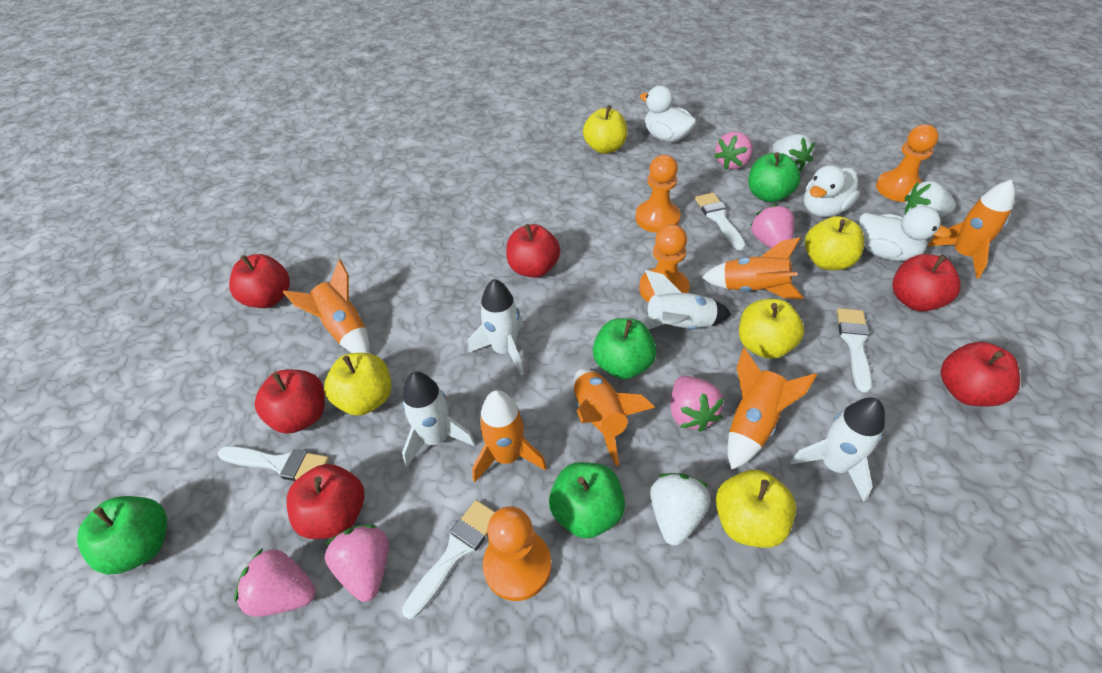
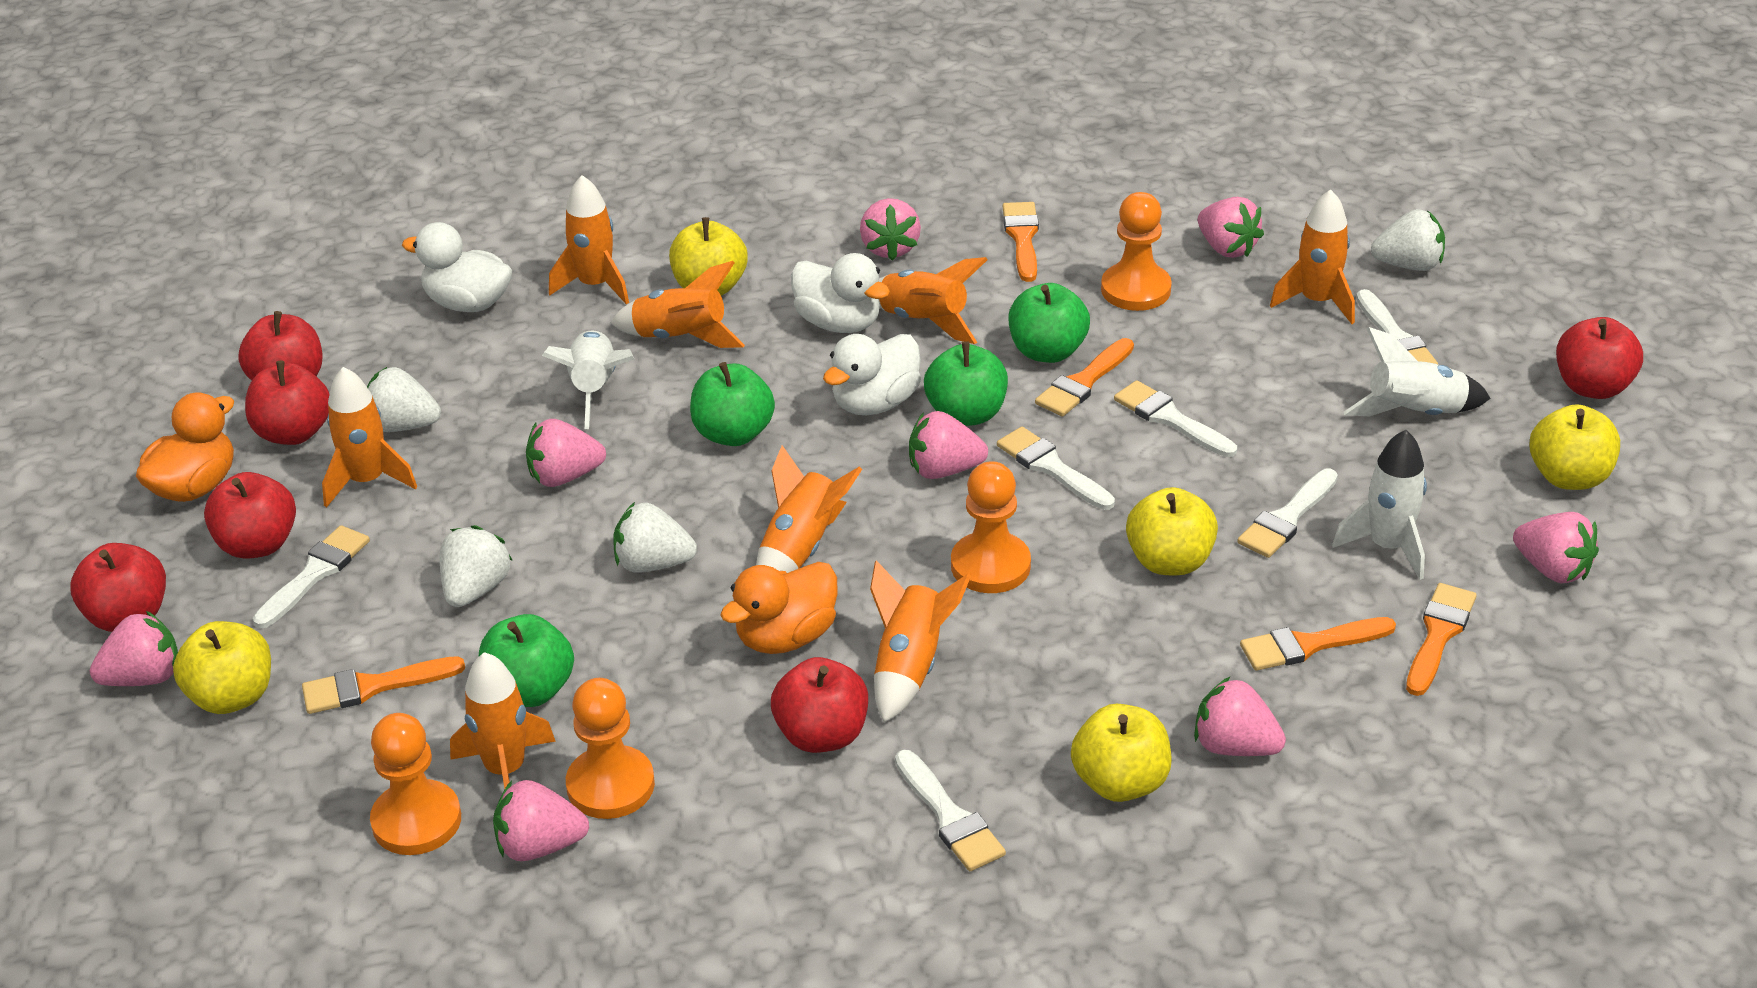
orange brush: none = 0 -> [302,656,465,714] [1003,202,1039,282] [1035,338,1134,417] [1240,617,1396,671] [1406,583,1477,696] = 5
orange duck: none = 0 -> [136,392,234,502] [720,562,838,654] = 2
orange rocket: [283,259,370,353] [472,390,547,482] [574,369,655,466] [701,237,804,299] [727,348,817,470] [928,180,1015,279] = 6 -> [322,367,417,508] [450,652,556,788] [549,175,629,305] [611,261,745,348] [756,445,862,573] [870,560,971,723] [878,257,988,344] [1270,189,1355,324] = 8
pink strawberry: [234,548,316,617] [325,525,389,602] [670,376,724,432] [714,131,753,170] [750,204,795,248] = 5 -> [90,611,178,686] [493,780,589,861] [526,419,606,487] [860,198,921,261] [909,411,988,479] [1194,677,1286,756] [1198,197,1264,258] [1513,512,1599,583] = 8
white brush: [218,446,329,481] [402,500,495,619] [695,193,746,250] [837,308,872,393] = 4 -> [253,525,370,629] [895,750,1006,871] [997,427,1115,510] [1114,380,1237,457] [1237,469,1338,558] [1356,289,1438,364] = 6
white rocket: [402,372,476,467] [468,279,524,375] [640,270,731,330] [790,398,885,502] = 4 -> [542,330,634,429] [1332,430,1427,580] [1344,327,1491,417] = 3
white strawberry: [650,473,711,546] [773,134,815,171] [905,181,956,218] = 3 -> [367,367,441,432] [440,525,513,607] [614,502,697,573] [1371,209,1445,271] = 4

